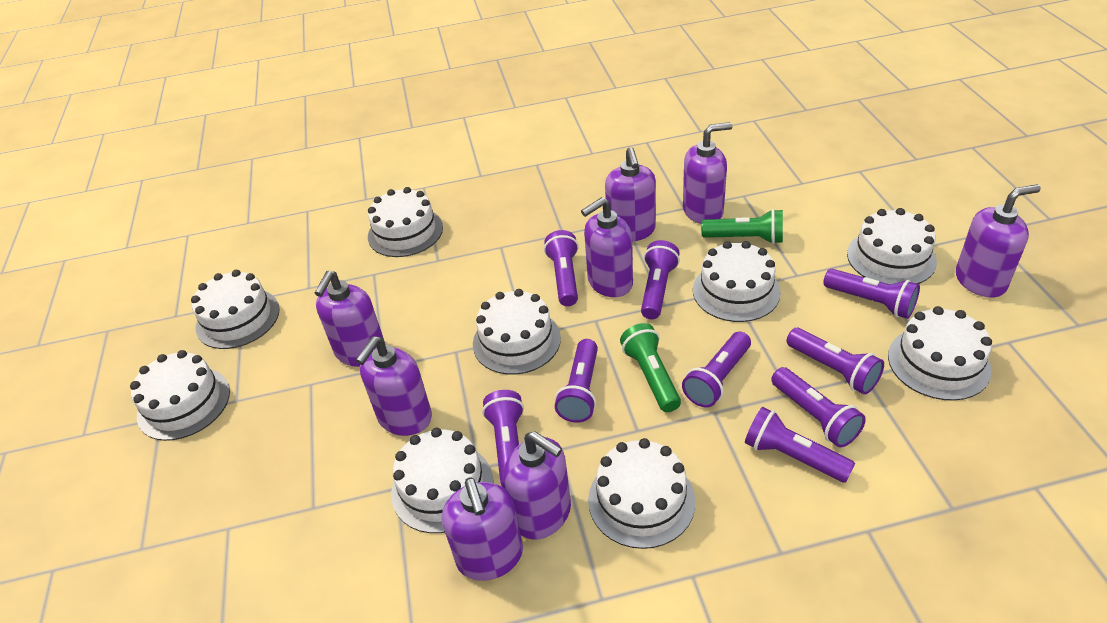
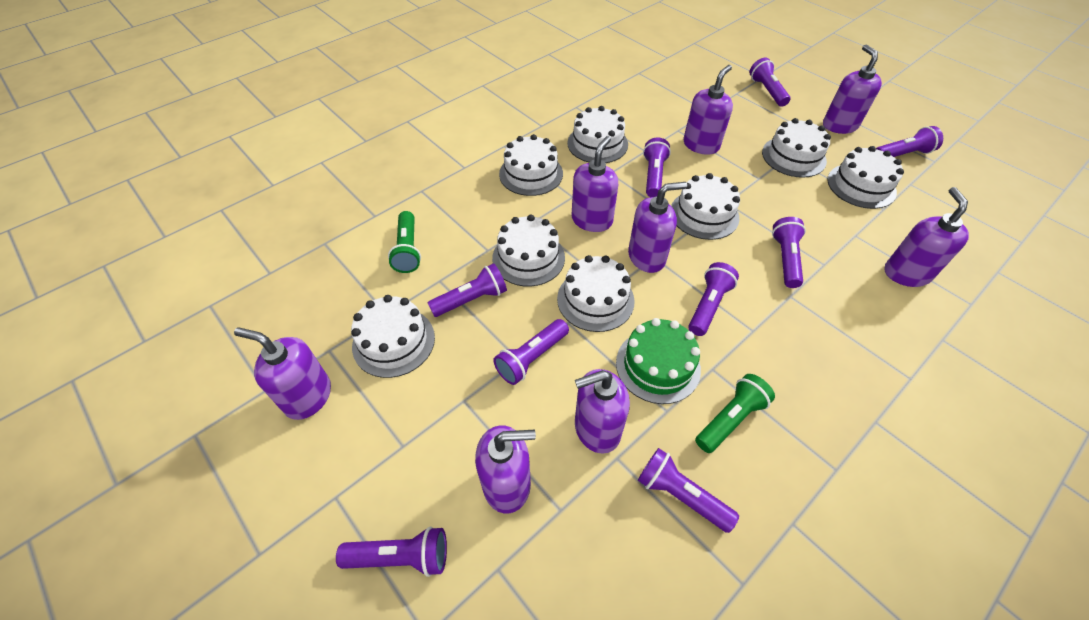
green cake: none = 0 -> [616,318,701,404] = 1
white cake: [130,350,230,441] [191,270,280,349] [368,187,443,257] [391,428,494,533] [473,289,561,375] [588,438,695,549] [693,241,781,322] [847,208,937,284] [888,306,992,401] = 9 -> [351,295,435,378] [492,215,565,286] [499,134,563,196] [557,255,635,332] [567,106,628,163] [671,173,740,240] [762,118,831,178] [827,146,904,209] = 8

